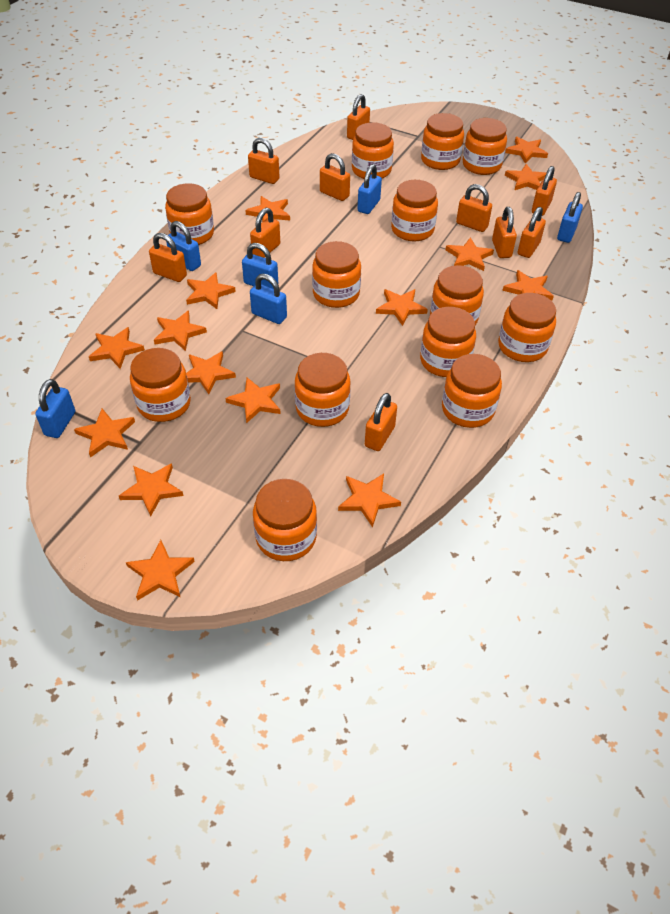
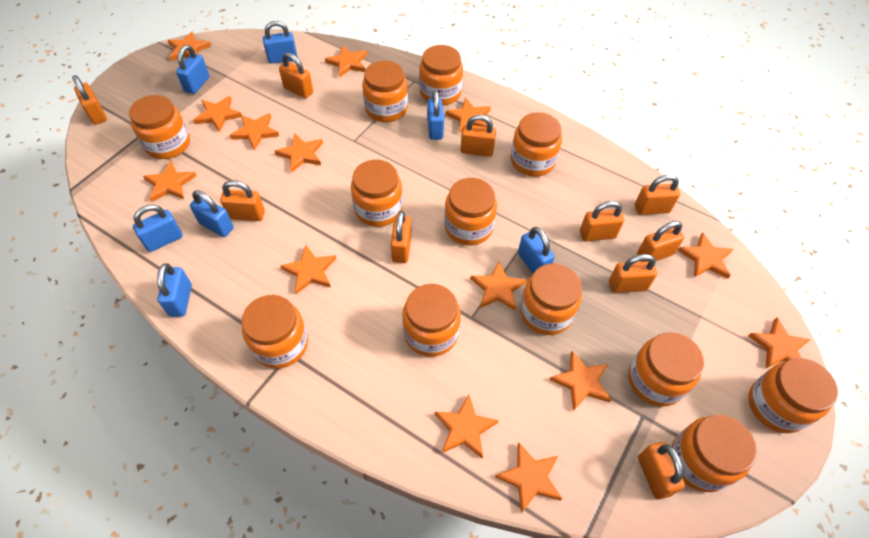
blue padlock: [35,379,75,438] [166,221,201,271] [242,243,278,289] [250,274,287,324] [358,164,382,214] [557,192,583,243] = 6 -> [133,205,183,252] [157,263,192,317] [176,45,209,94] [190,190,234,237] [263,21,297,64] [427,90,444,140] [518,227,555,273] = 7
orange jar: [130,348,191,422] [165,183,214,245] [253,479,317,561] [295,353,351,427] [312,241,361,308] [352,122,394,179] [391,180,438,241] [420,307,476,377] [421,113,464,170] [430,265,484,325] [442,354,502,428] [463,118,507,175] [498,293,556,362] = 13 -> [129,95,190,159] [242,295,308,369] [351,160,403,227] [362,61,408,122] [402,284,461,357] [419,45,463,106] [444,178,497,246] [511,112,562,177] [520,263,582,335] [628,332,704,407] [672,414,757,492] [748,358,838,433] = 12
orange star: [74,409,135,457] [89,327,145,369] [119,463,184,516] [126,540,195,601] [154,311,207,351] [186,272,236,309] [186,351,236,394] [225,378,281,423] [245,196,290,222] [338,474,401,528] [376,289,428,326] [445,237,494,271] [502,270,554,300] [505,137,548,163] [505,164,547,190] = 15 -> [143,161,197,202] [168,31,211,61] [193,96,242,132] [230,113,279,150] [275,133,323,173] [281,245,336,294] [325,45,367,77] [435,395,499,458] [446,98,491,133] [470,262,527,311] [495,442,562,513] [550,351,611,411] [678,232,733,279] [748,318,811,368] = 14

